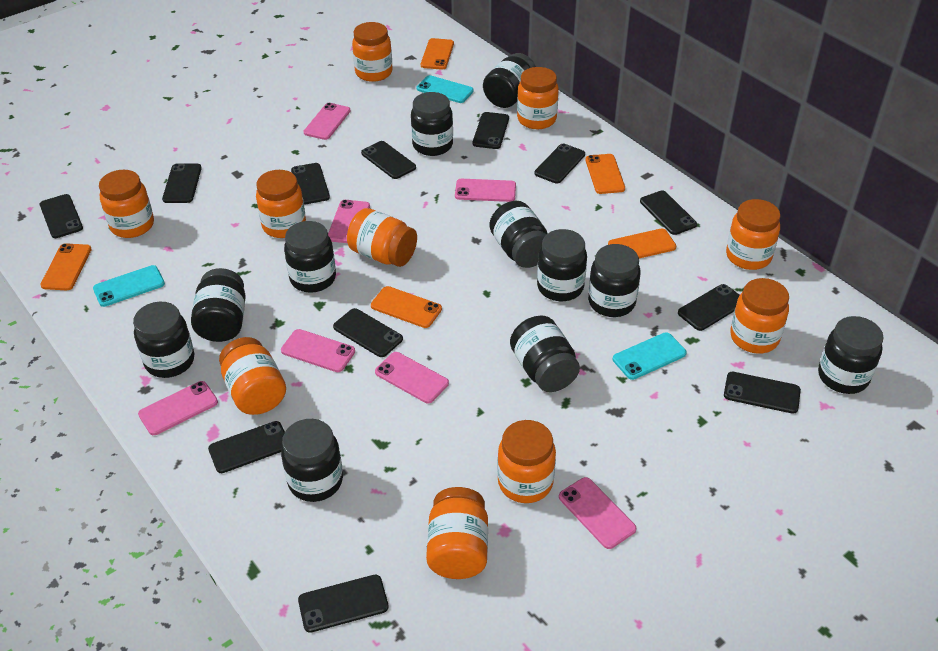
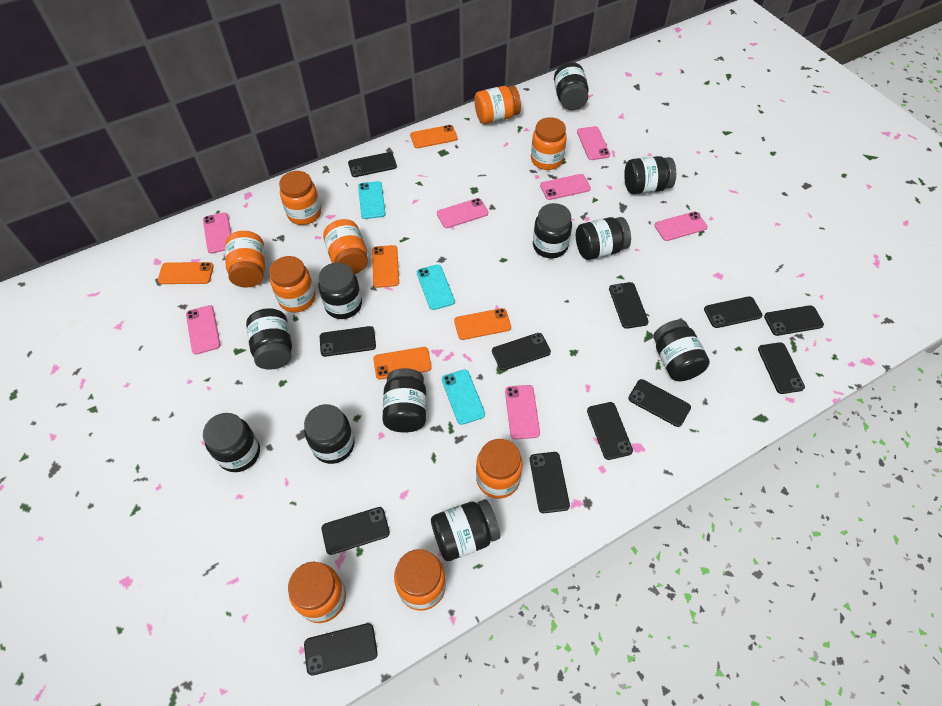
orange jar: [99,170,154,238] [219,337,286,415] [256,170,306,238] [347,208,417,267] [352,22,393,82] [426,487,488,579] [497,420,556,503] [517,67,559,129] [726,199,780,270] [730,278,789,354] = 10 -> [225,231,265,287] [269,256,315,313] [279,171,321,225] [288,562,346,623] [323,219,368,274] [394,549,446,611] [474,86,521,124] [476,439,523,499] [531,117,567,170] = 9

